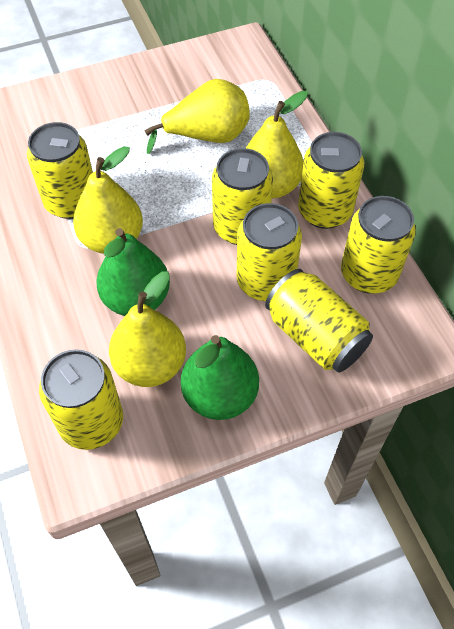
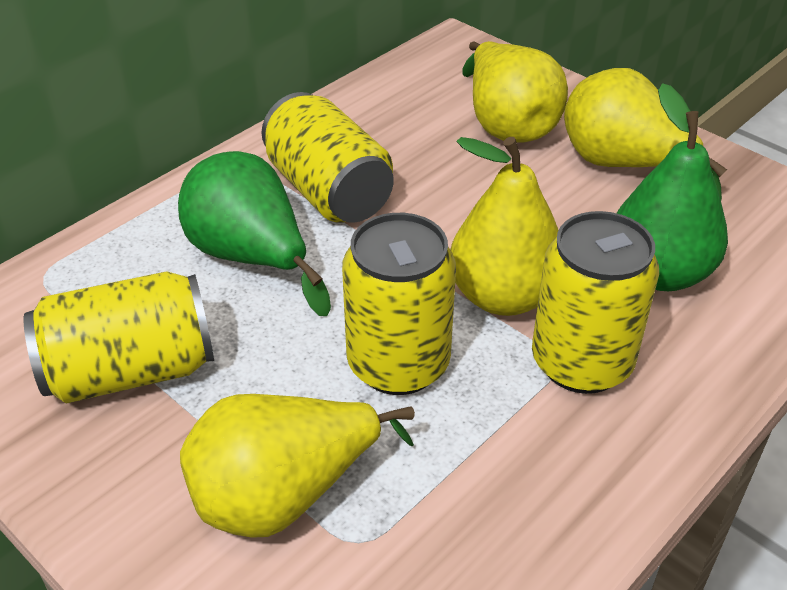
yellow can: [27,122,93,219] [39,349,123,450] [212,148,273,245] [237,203,302,301] [265,269,373,373] [298,132,364,229] [341,196,416,294] = 7 -> [24,271,214,404] [261,92,394,223] [342,213,456,395] [532,211,659,394] = 4

